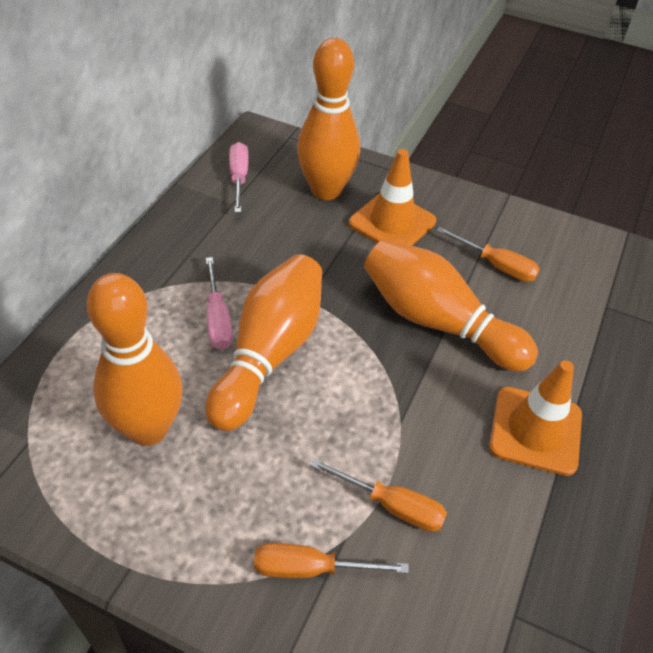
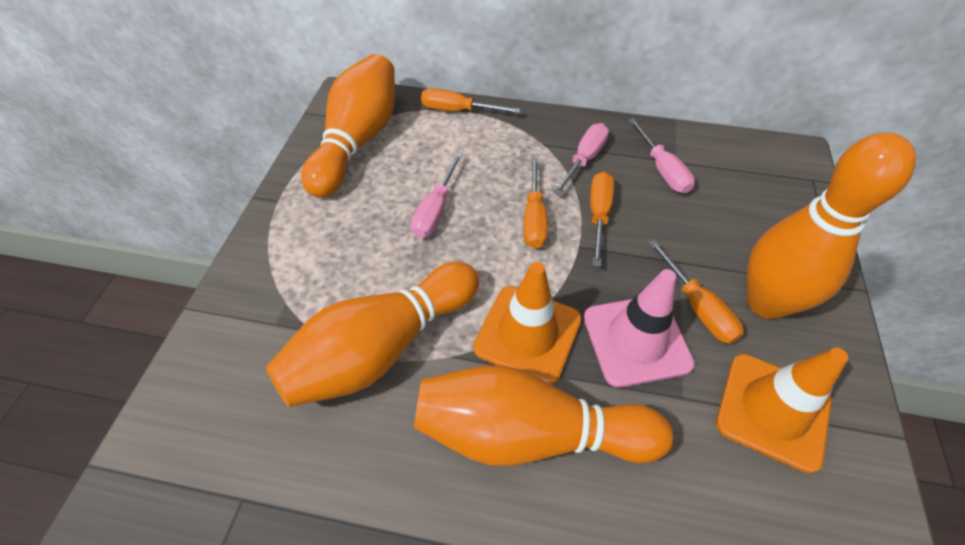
orange screwdriver: [254,543,409,578] [310,459,447,532] [437,227,540,282] = 3 -> [421,88,521,113] [524,158,548,249] [590,171,614,267] [648,239,744,344] = 4
pink screwdriver: [206,257,233,350] [229,142,249,213] = 2 -> [411,153,463,238] [553,123,609,195] [628,118,695,193] = 3
pink traffic cone: none = 0 -> [584,269,695,388] = 1

